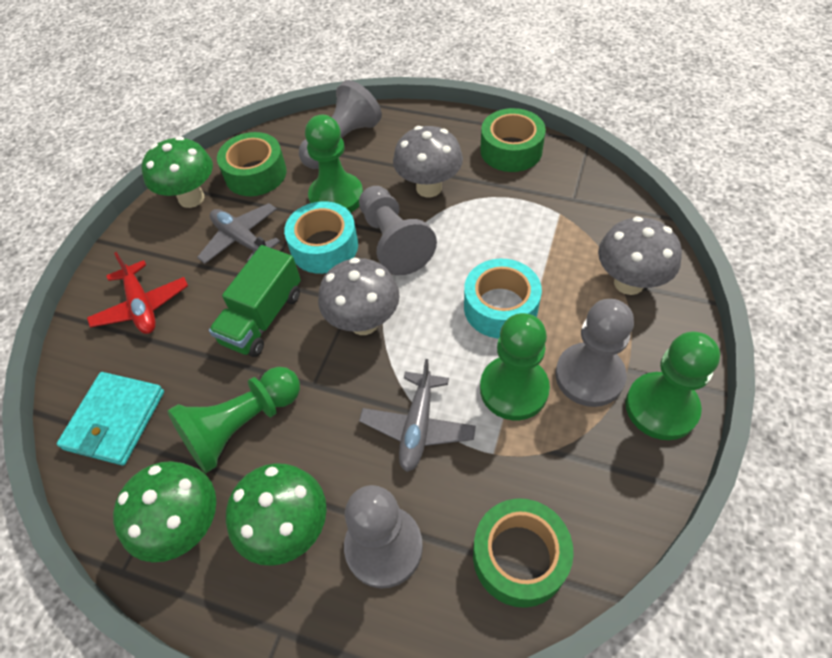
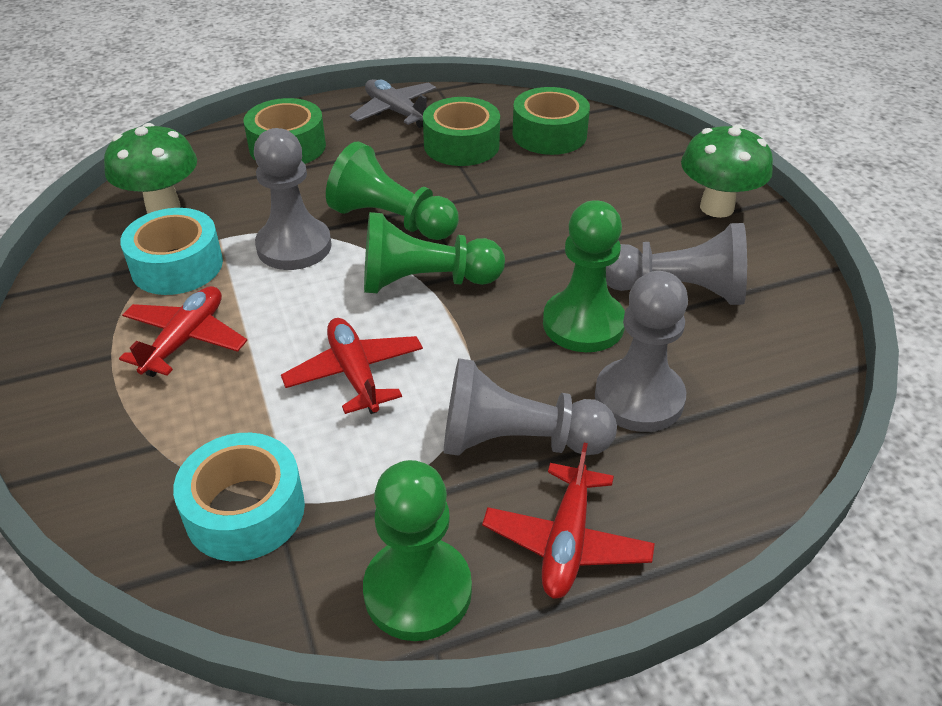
green mushroom: [113,461,216,562] [141,136,213,208] [226,463,327,566] = 3 -> [104,123,197,214] [681,124,773,218] = 2
green truck: [209,245,301,357] = 1 -> none = 0
grey mushroom: [318,257,400,335] [393,126,463,197] [598,216,682,295] = 3 -> none = 0
grey plane: [197,203,280,264] [359,359,476,472] = 2 -> [350,79,436,128] = 1
red plane: [87,252,188,334] = 1 -> [119,286,247,377] [281,318,423,414] [482,443,655,599] = 3
turquoise wallet: [57,372,164,465] = 1 -> none = 0

